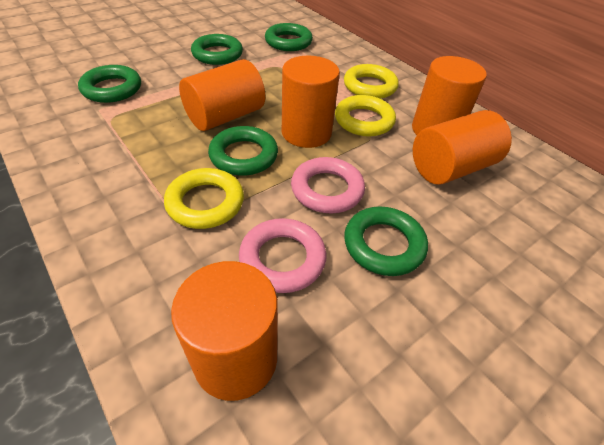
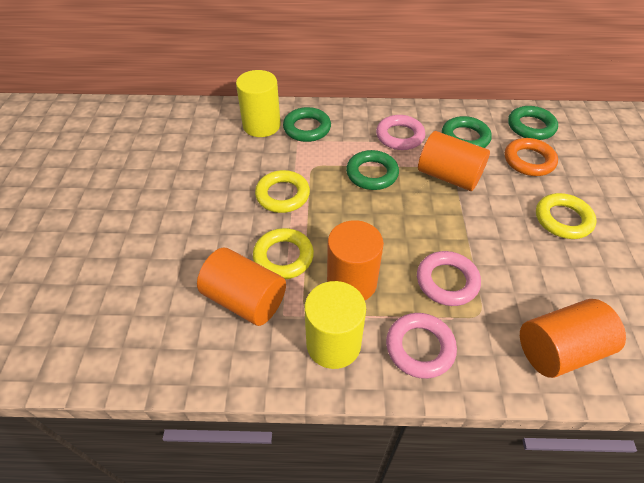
green ring: [78,65,141,103] [191,34,243,65] [208,126,278,176] [265,23,313,51] [344,207,428,276] = 5 -> [283,107,331,142] [346,150,399,190] [442,116,492,148] [508,106,558,140] = 4
orange cylinder: [171,261,278,401] [179,59,265,131] [282,56,340,148] [412,56,487,135] [413,110,512,185] = 5 -> [197,248,286,326] [327,220,384,300] [418,131,490,191] [520,299,626,378] = 4
orange ring: none = 0 -> [505,138,558,176] = 1
pink ring: [239,218,326,293] [291,157,365,213] = 2 -> [376,115,425,150] [386,313,457,379] [417,251,481,306] = 3
yellow cylinder: none = 0 -> [236,70,281,137] [304,281,366,369] = 2

